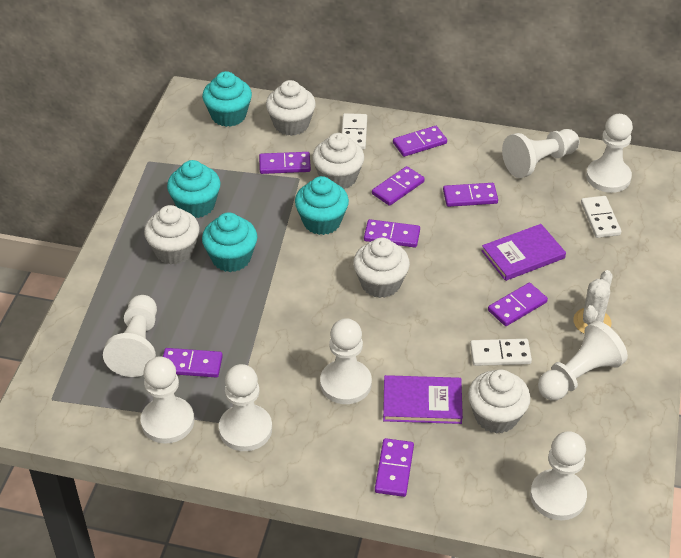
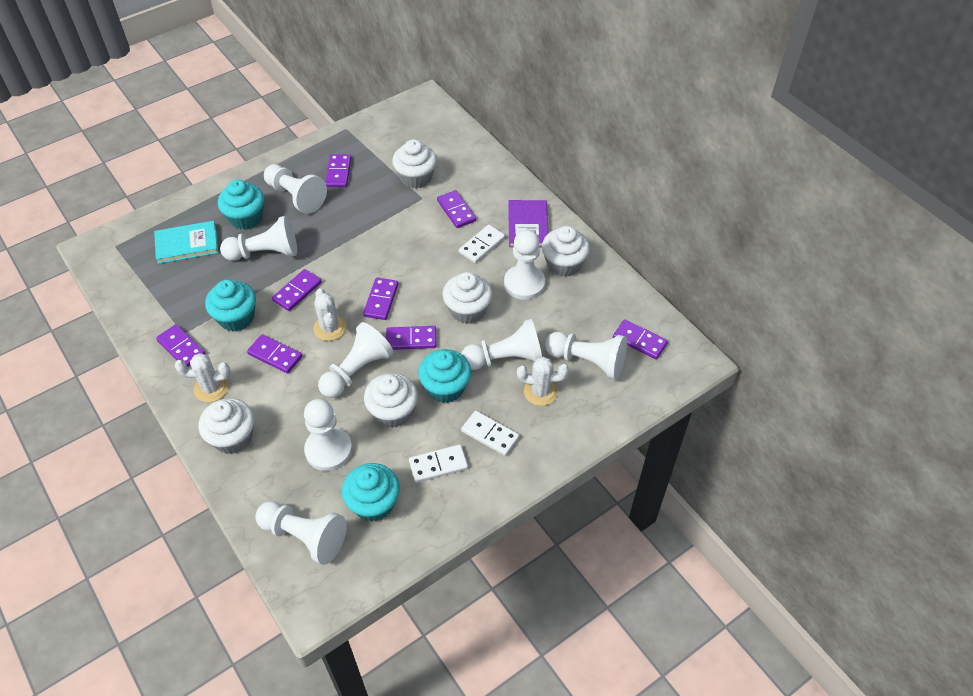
purple book: [383,375,463,424] [482,224,566,281] = 2 -> [508,200,548,247] = 1
turquoise book: none = 0 -> [154,221,219,264] = 1
white cactus: [573,270,613,334] = 1 -> [175,353,231,402] [313,288,346,341] [517,357,569,406] = 3

